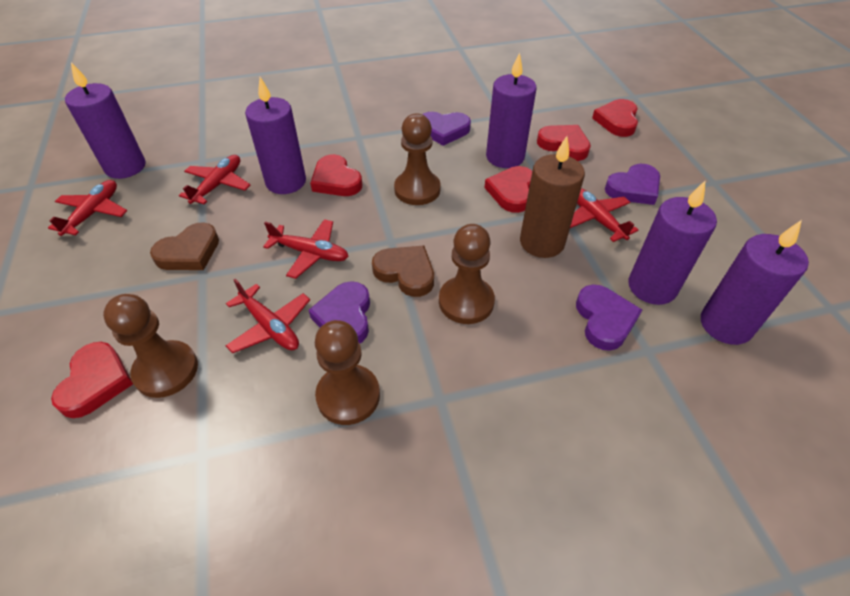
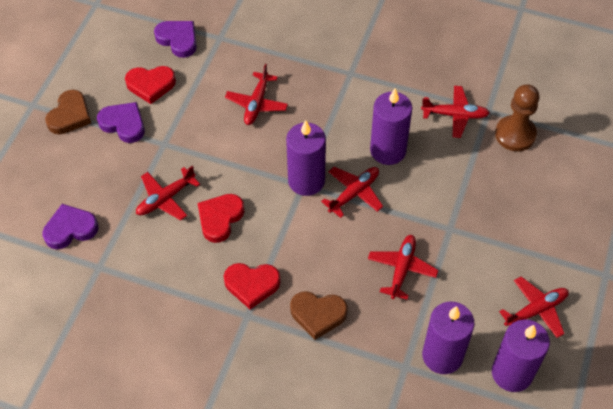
brown candle: [520,136,585,258] = 1 -> none = 0
brown pawn: [103,294,198,398] [315,320,380,425] [394,113,441,205] [439,224,495,324] = 4 -> [495,84,539,151] = 1
purple candle: [65,62,145,179] [245,77,306,194] [486,52,537,168] [628,181,717,305] [701,220,809,345] = 5 -> [286,120,326,196] [370,88,412,165] [422,302,475,374] [492,319,550,392] = 4
purple heart: [309,281,370,344] [422,112,471,146] [576,285,642,351] [605,164,660,205] = 4 -> [42,204,99,249] [97,102,145,143] [154,21,197,58] = 3
red heart: [51,342,133,418] [310,154,362,196] [484,166,532,213] [537,125,591,161] [592,99,638,137] = 5 -> [125,66,176,104] [198,194,245,243] [224,263,281,310] = 3
red plane: [48,180,127,236] [179,155,251,204] [225,279,310,353] [263,219,349,279] [570,188,639,242] = 5 -> [136,166,200,221] [225,64,288,125] [321,167,383,218] [368,235,439,300] [421,86,490,138] [499,276,569,338] = 6

